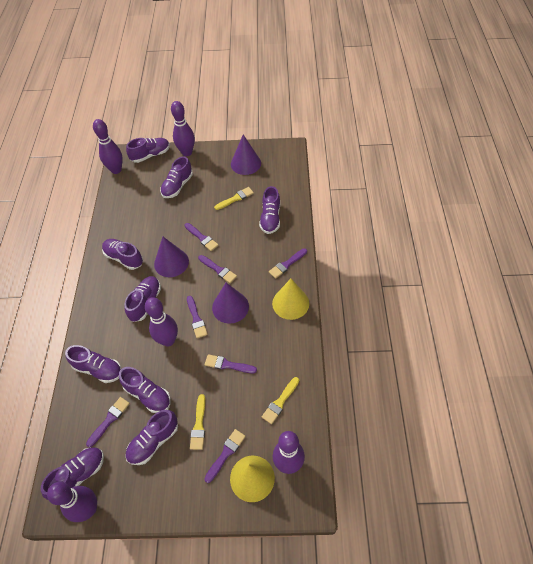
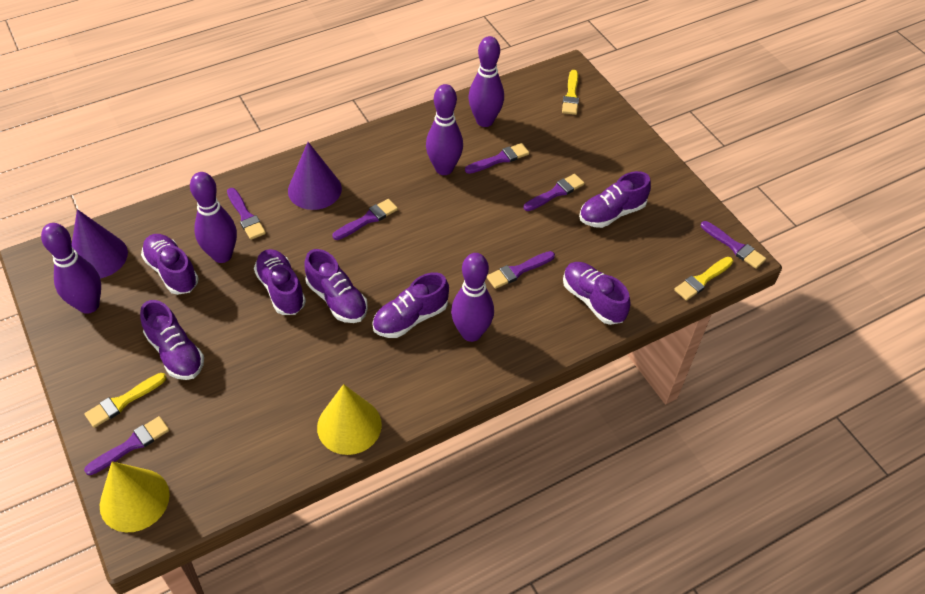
purple cone: [154,237,189,277] [212,283,249,324] [231,134,261,175] = 3 -> [72,209,128,278] [288,142,342,210] = 2
purple shoe: [41,447,104,500] [65,345,121,383] [102,239,143,270] [119,367,171,413] [124,276,161,322] [125,410,178,465] [126,138,170,163] [160,156,193,198] [259,186,280,234] = 9 -> [140,300,204,380] [141,234,199,295] [254,249,306,315] [304,249,368,323] [372,272,449,338] [563,262,630,325] [579,171,651,228] = 7

